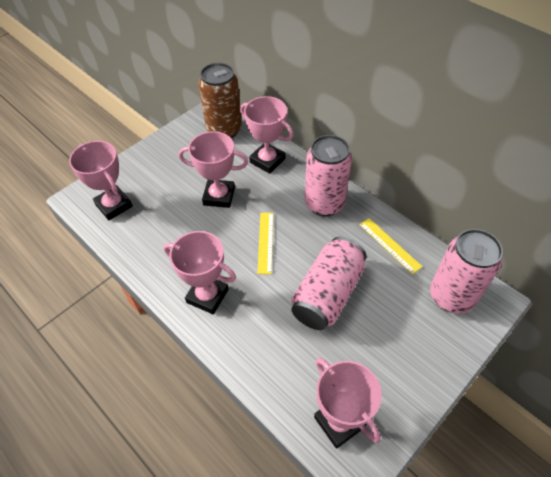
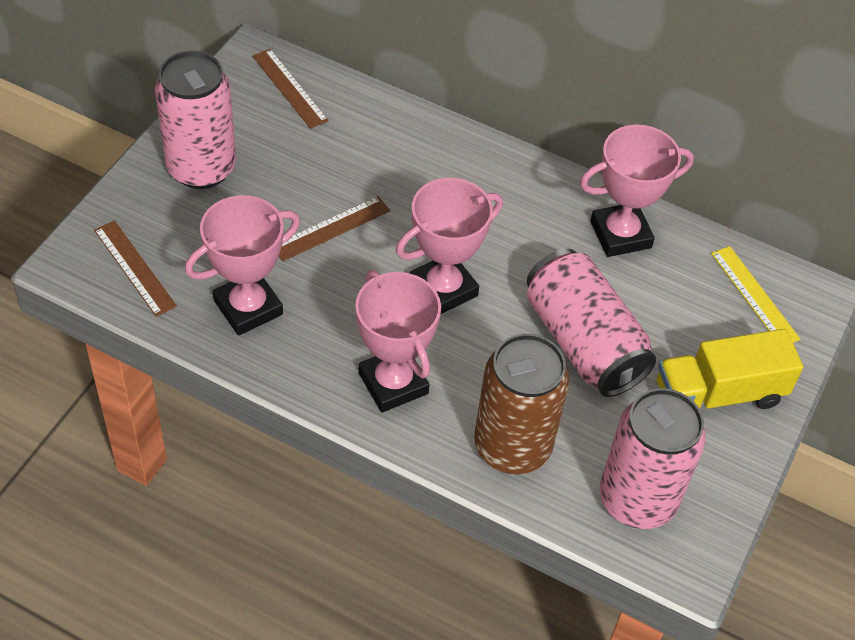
brown ruler: none = 0 -> [94,220,177,317] [252,49,329,129] [279,196,390,261] = 3
pink trophy: [69,141,133,220] [164,231,236,314] [179,131,248,208] [240,96,293,174] [314,358,382,449] = 5 -> [185,195,300,336] [355,270,441,412] [396,178,503,314] [580,124,694,257] = 4
yellow ruler: [258,213,273,274] [359,218,423,274] = 2 -> [711,246,800,343] = 1
yellow truck: none = 0 -> [657,329,803,409] = 1

